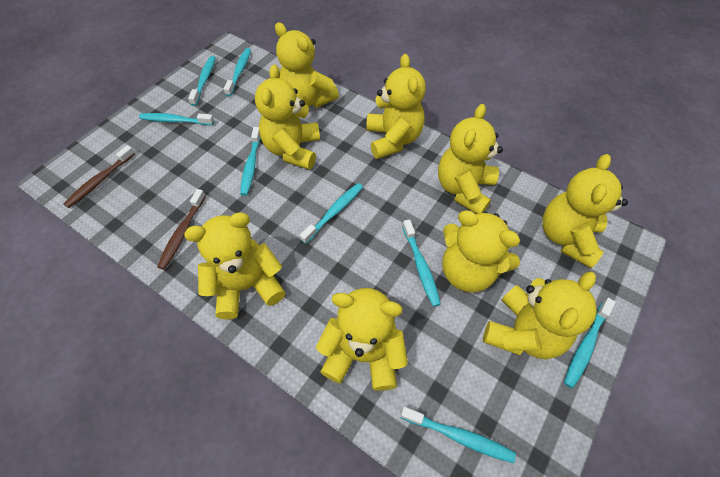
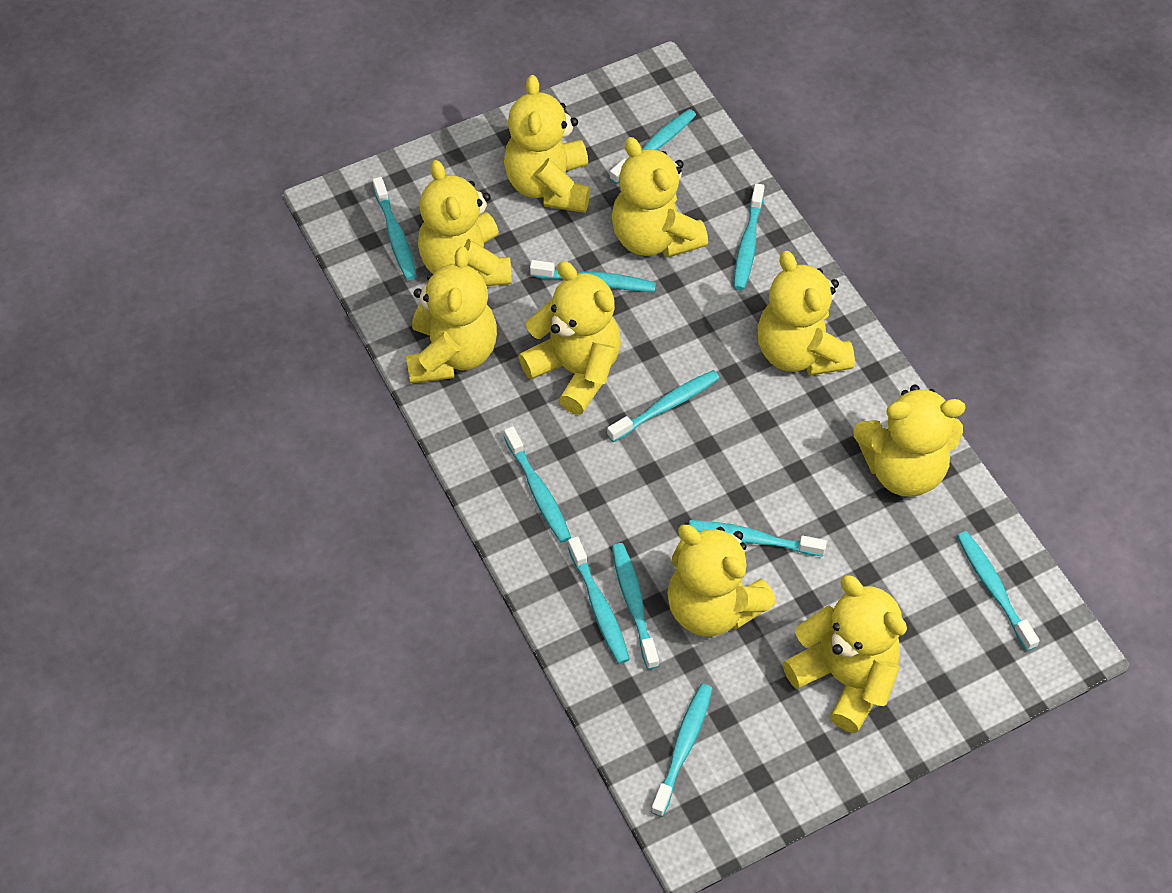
brown toothbrush: [63,145,135,208] [157,189,206,269] = 2 -> none = 0
turquoise toothbrush: [139,113,214,125] [188,56,216,106] [224,48,251,97] [240,127,261,196] [300,183,363,244] [401,407,516,463] [402,219,441,307] [564,298,616,389] = 8 -> [373,177,417,280] [504,426,571,543] [530,260,656,292] [568,537,630,664] [607,370,719,442] [610,109,696,184] [612,543,659,670] [651,684,713,817] [689,520,827,556] [734,183,765,290] [957,531,1040,651] = 11

